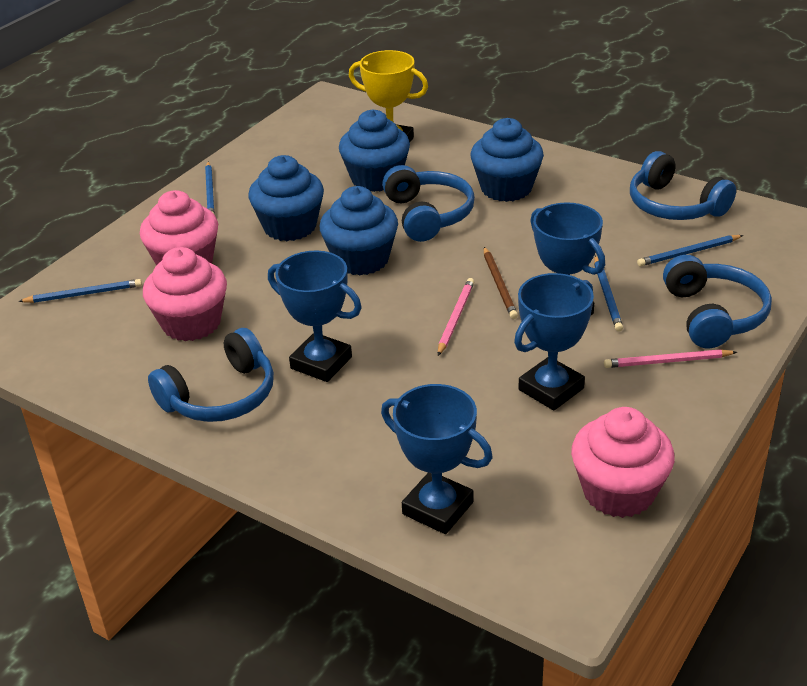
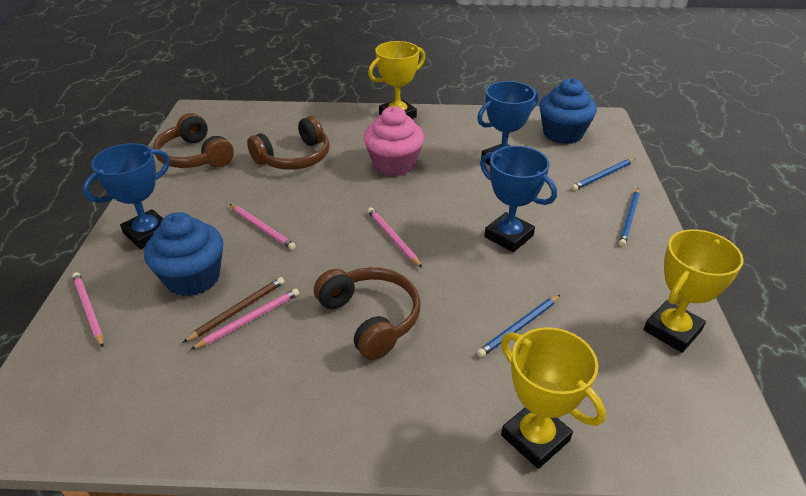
blue cupcake: [249,155,324,241] [320,186,398,275] [339,109,410,192] [471,118,544,202] = 4 -> [144,212,223,296] [539,78,597,144] = 2
blue headphones: [148,328,274,422] [382,165,475,242] [630,151,736,220] [663,255,772,348] = 4 -> none = 0
blue pencil: [18,279,142,303] [205,162,215,215] [594,255,623,331] [637,235,743,267] = 4 -> [477,295,560,357] [571,158,636,191] [619,188,640,246] = 3
blue trophy: [268,250,362,382] [381,384,493,534] [514,273,594,410] [530,202,605,315] = 4 -> [83,143,170,249] [477,81,539,166] [480,146,557,252] = 3
brown headphones: none = 0 -> [153,113,234,168] [247,116,330,170] [314,267,420,360] = 3
pink cupcake: [140,190,218,265] [143,247,227,341] [571,407,675,518] = 3 -> [364,106,424,176] = 1
pink pencil: [438,278,474,356] [604,349,737,368] = 2 -> [72,272,104,347] [190,288,299,350] [230,204,296,250] [368,208,422,268] = 4
yellow trophy: [348,50,428,142] = 1 -> [368,41,425,119] [501,327,606,469] [643,229,744,353] = 3

